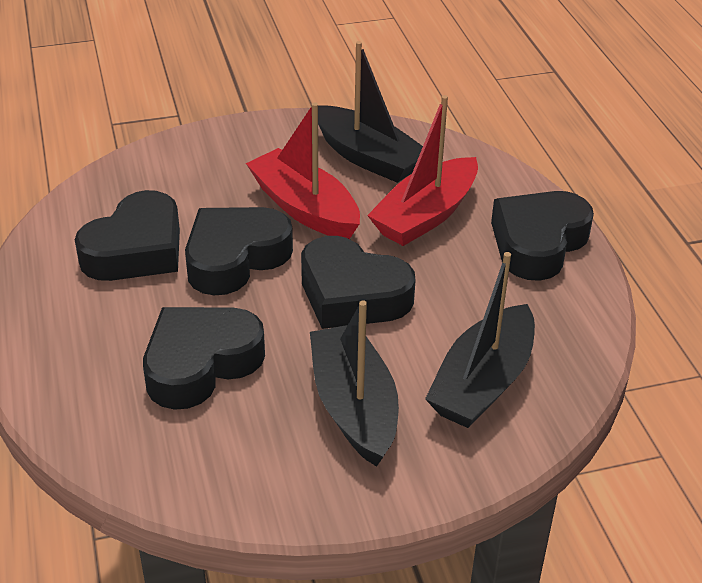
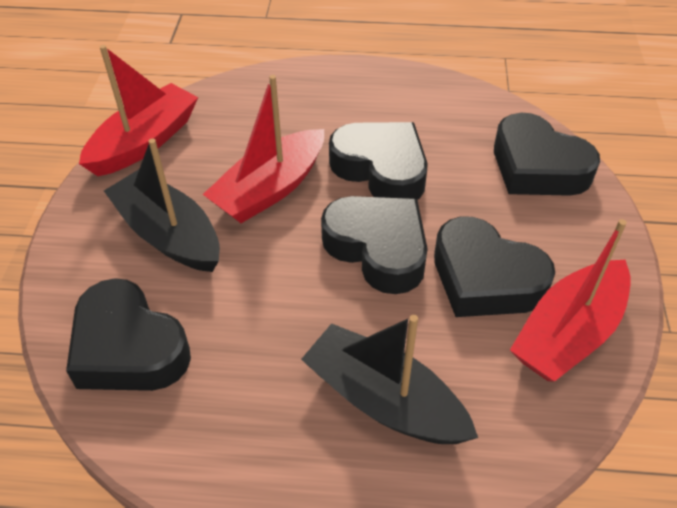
black boat: [310,300,399,467] [318,41,423,183] [425,252,535,428] = 3 -> [104,138,220,272] [301,315,478,444] = 2
red boat: [246,102,360,239] [367,95,478,246] = 2 -> [79,45,198,176] [203,75,324,223] [510,219,631,381] = 3

